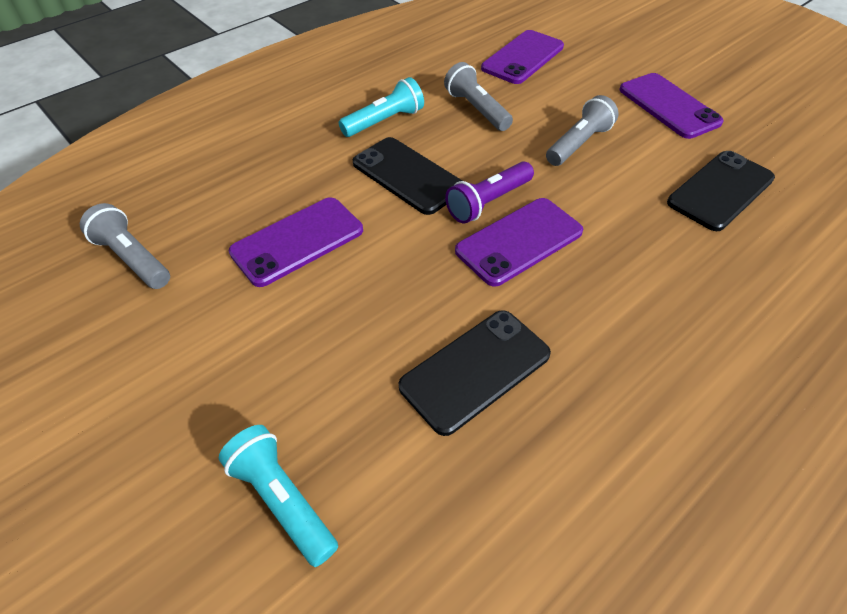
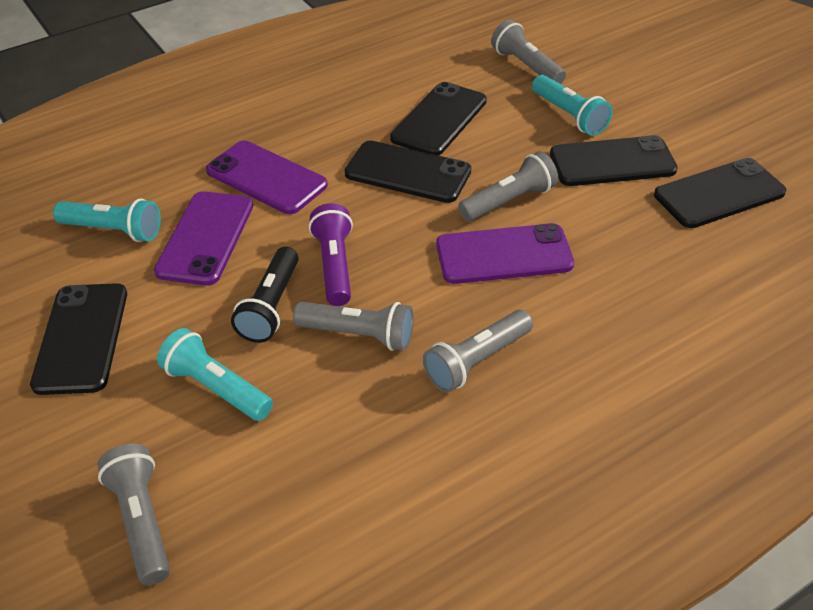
black flashlight: none = 0 -> [231,247,298,343] = 1
black phone: [353,137,462,215] [399,310,551,436] [667,151,775,231] = 3 -> [30,283,127,395] [344,141,471,203] [390,82,487,155] [550,135,678,186] [654,158,786,228] = 5
grey flashlight: [80,203,170,289] [444,62,513,131] [546,95,619,166] = 3 -> [97,444,170,585] [293,302,414,351] [423,310,533,393] [458,151,558,221] [491,20,566,84] = 5
purple phone: [229,197,363,287] [455,198,583,286] [481,30,564,84] [619,73,724,139] = 4 -> [154,191,253,285] [206,141,328,214] [436,223,574,284] = 3
turquoise flashlight: [219,425,338,567] [339,77,424,137] = 2 -> [53,198,161,242] [157,328,273,421] [532,75,612,135] = 3

